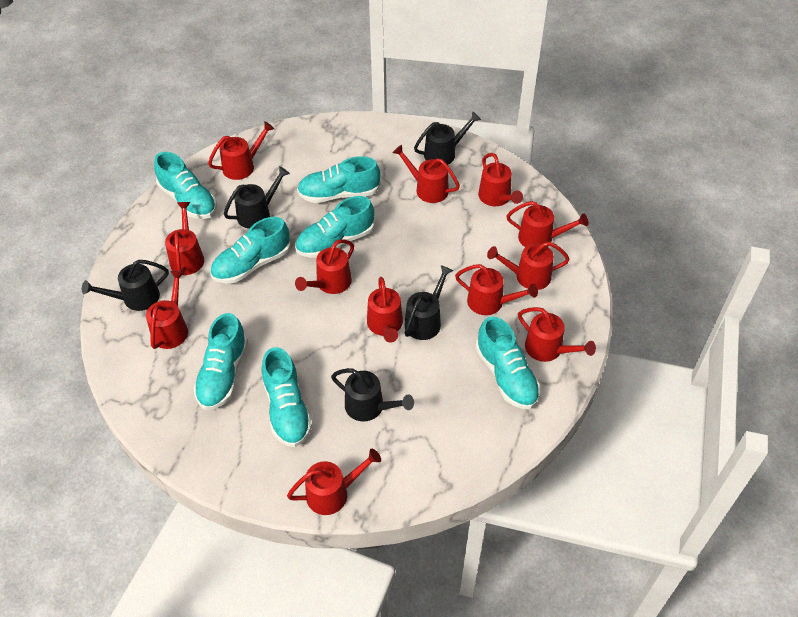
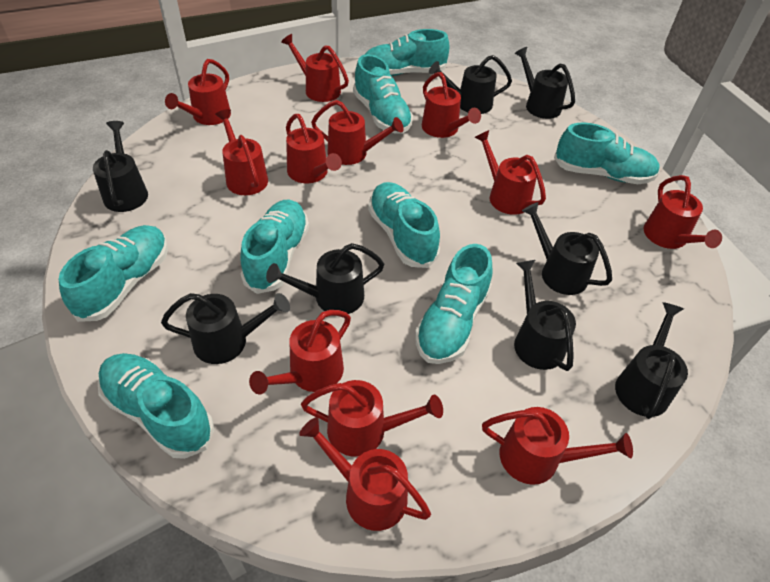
black watering can: [82,260,169,311] [224,166,290,229] [331,368,414,422] [405,265,453,340] [414,111,481,165] = 5 -> [93,121,148,212] [161,293,290,364] [266,243,384,314] [429,55,512,114] [514,47,575,119] [514,260,576,371] [522,202,612,295] [615,302,688,419] = 8
turquoise shoe: [154,152,217,219] [193,313,248,410] [210,217,290,284] [261,347,312,447] [295,196,374,258] [297,156,381,203] [476,316,540,409] = 7 -> [59,225,168,322] [98,353,214,459] [241,200,309,294] [353,54,413,134] [364,29,449,76] [368,182,440,268] [415,244,492,364] [554,123,660,184] = 8

